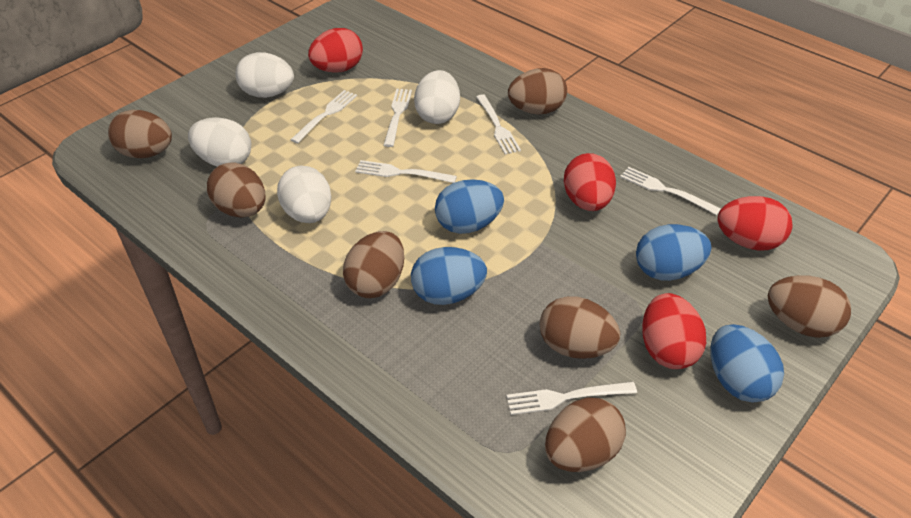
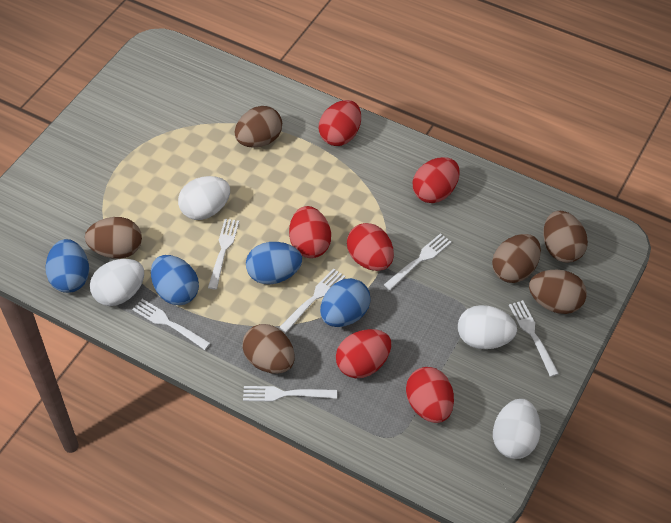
brown egg: [108,110,172,158] [207,162,265,218] [343,231,404,298] [508,68,567,115] [540,296,620,359] [545,397,626,472] [768,275,851,338] = 7 -> [85,217,142,259] [235,106,282,148] [242,324,295,374] [492,234,541,283] [529,270,587,314] [543,211,588,263] = 6
red egg: [308,28,363,73] [564,153,616,211] [642,293,706,369] [717,196,793,251] = 4 -> [289,206,331,258] [319,100,361,146] [336,329,391,378] [347,223,394,271] [406,367,454,423] [413,157,459,203] = 6

